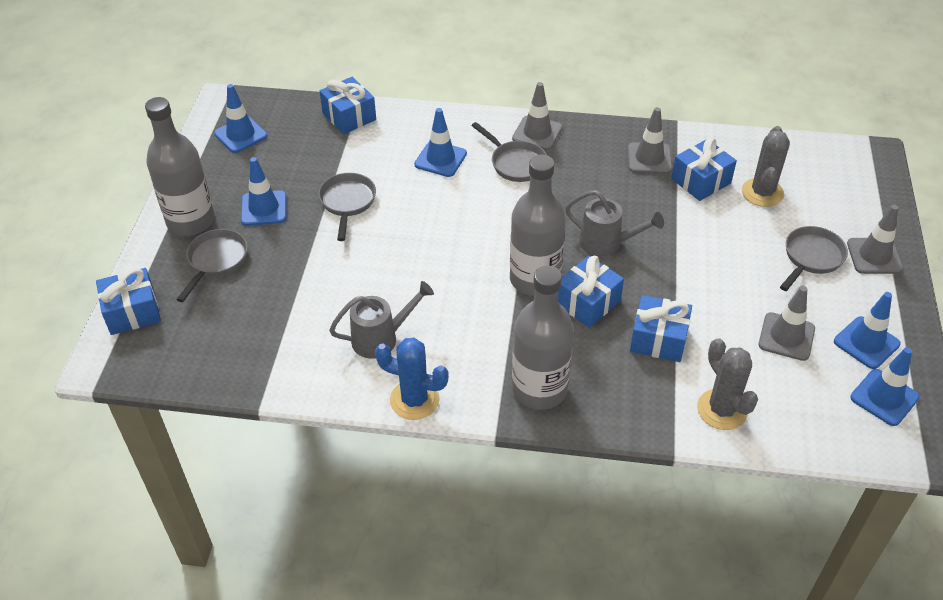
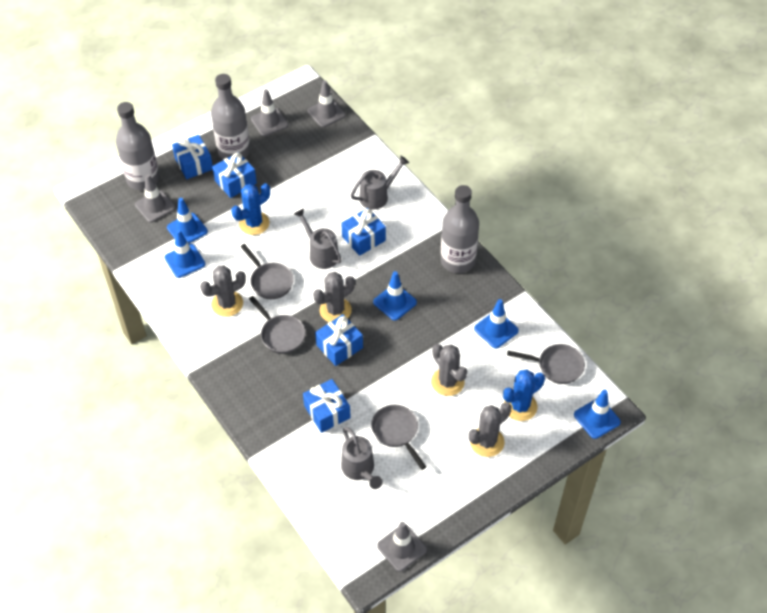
blue cactus: [375,338,449,420] = 1 -> [231,183,270,235] [503,369,545,421] = 2
grey cactus: [697,338,758,430] [742,126,790,207] = 2 -> [200,265,246,317] [313,272,355,322] [431,344,467,396] [469,403,511,457] = 4
grey watering can: [329,281,434,359] [565,190,664,256] = 2 -> [294,208,342,269] [341,427,383,489] [351,156,409,209] = 3

